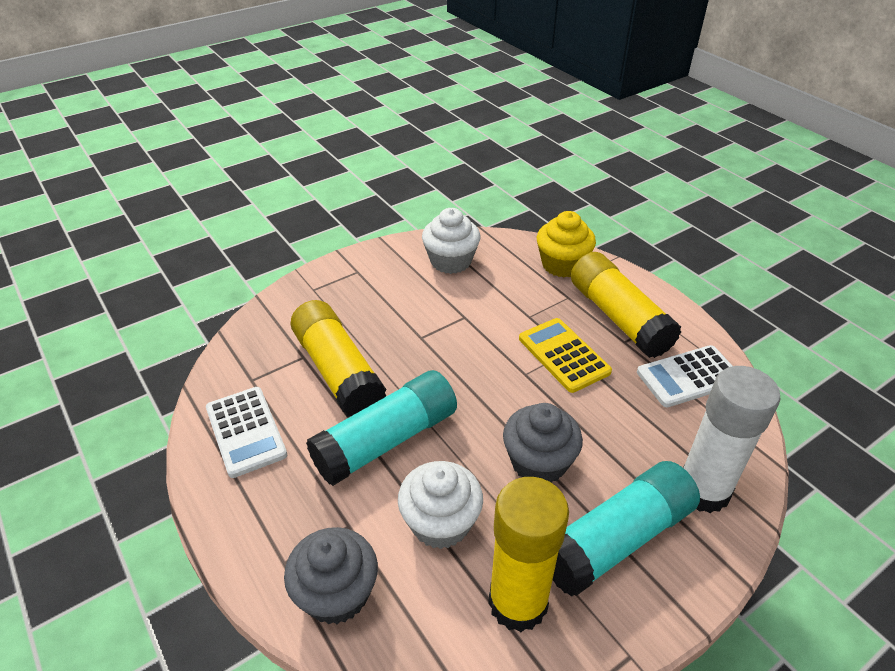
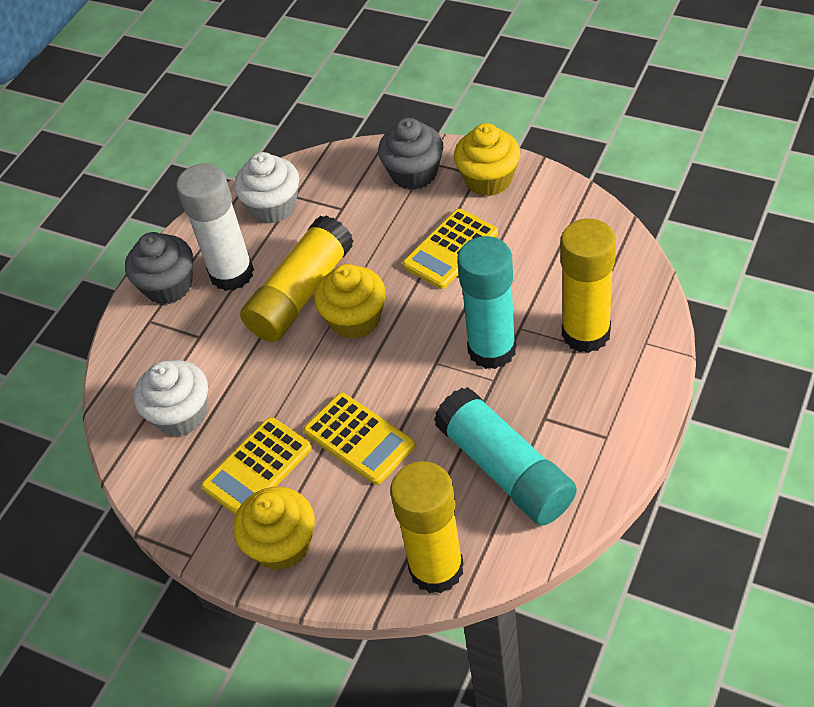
white calculator: [206,387,287,478] [637,345,732,407] = 2 -> none = 0
yellow calculator: [519,318,612,393] = 1 -> [201,417,312,515] [303,393,415,485] [403,209,498,289] = 3
yellow cupcake: [537,211,596,277] = 1 -> [233,487,315,570] [314,264,386,339] [454,123,520,196] = 3

